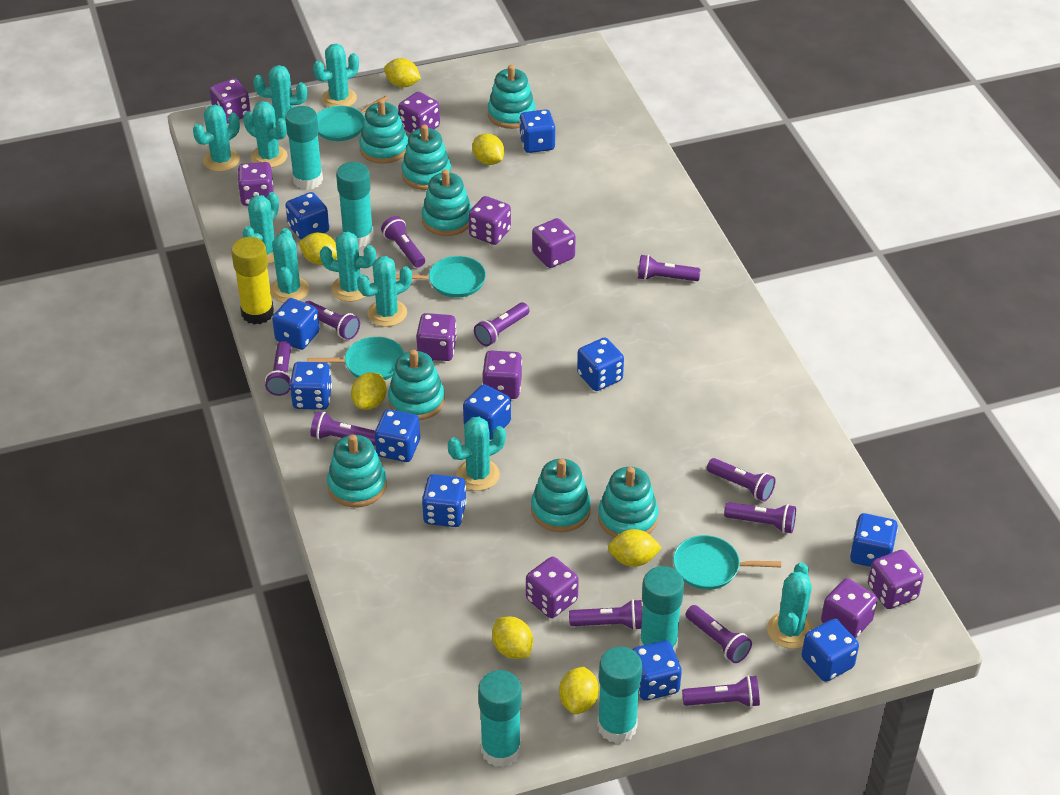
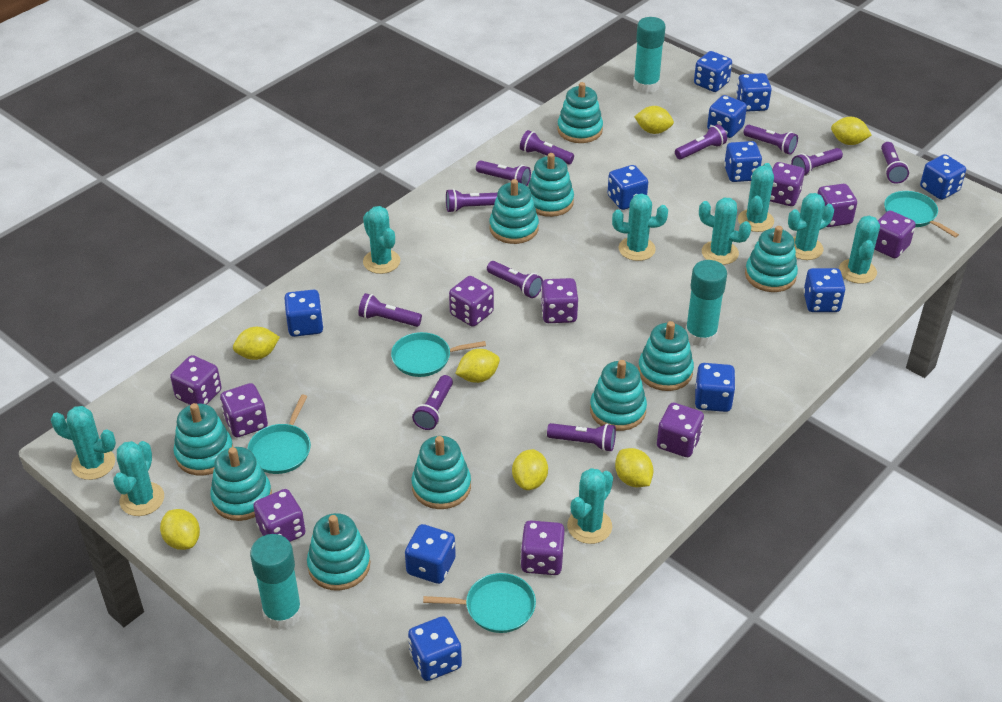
turquoise cactus: [193,105,240,172] [243,101,287,168] [243,192,279,264] [253,65,307,122] [270,228,309,303] [313,44,359,107] [320,231,376,302] [357,256,412,327] [448,417,506,491] [767,562,814,649] = 10 -> [51,406,116,480] [113,441,164,516] [363,206,400,274] [567,468,613,544] [612,194,668,261] [699,197,751,265] [738,163,774,232] [788,193,834,260] [839,216,880,284] = 9
turquoise glue stick: [285,106,323,190] [336,162,374,247] [478,670,521,767] [597,646,642,743] [639,566,684,654] = 5 -> [250,534,302,630] [633,17,666,93] [685,260,727,347] = 3
turquoise stacking toy: [327,434,387,507] [359,99,408,164] [388,350,445,420] [401,125,452,190] [422,169,472,236] [488,65,536,129] [531,459,591,532] [598,467,658,538] = 8 -> [173,403,233,476] [210,447,272,521] [307,513,370,590] [411,436,471,509] [489,179,539,244] [528,153,574,217] [557,82,603,143] [590,360,647,431] [638,321,694,391] [745,226,798,292] = 10
yellow glue stick: [231,237,274,324] = 1 -> none = 0

